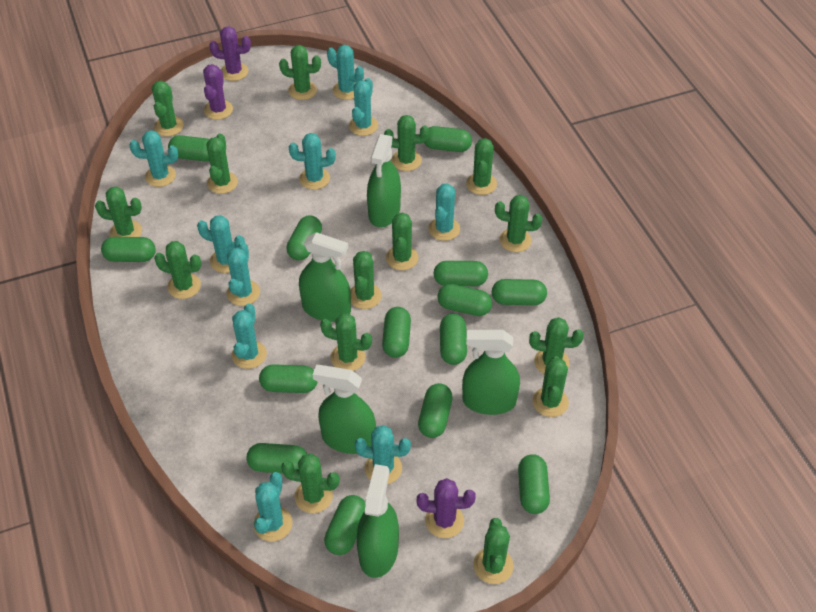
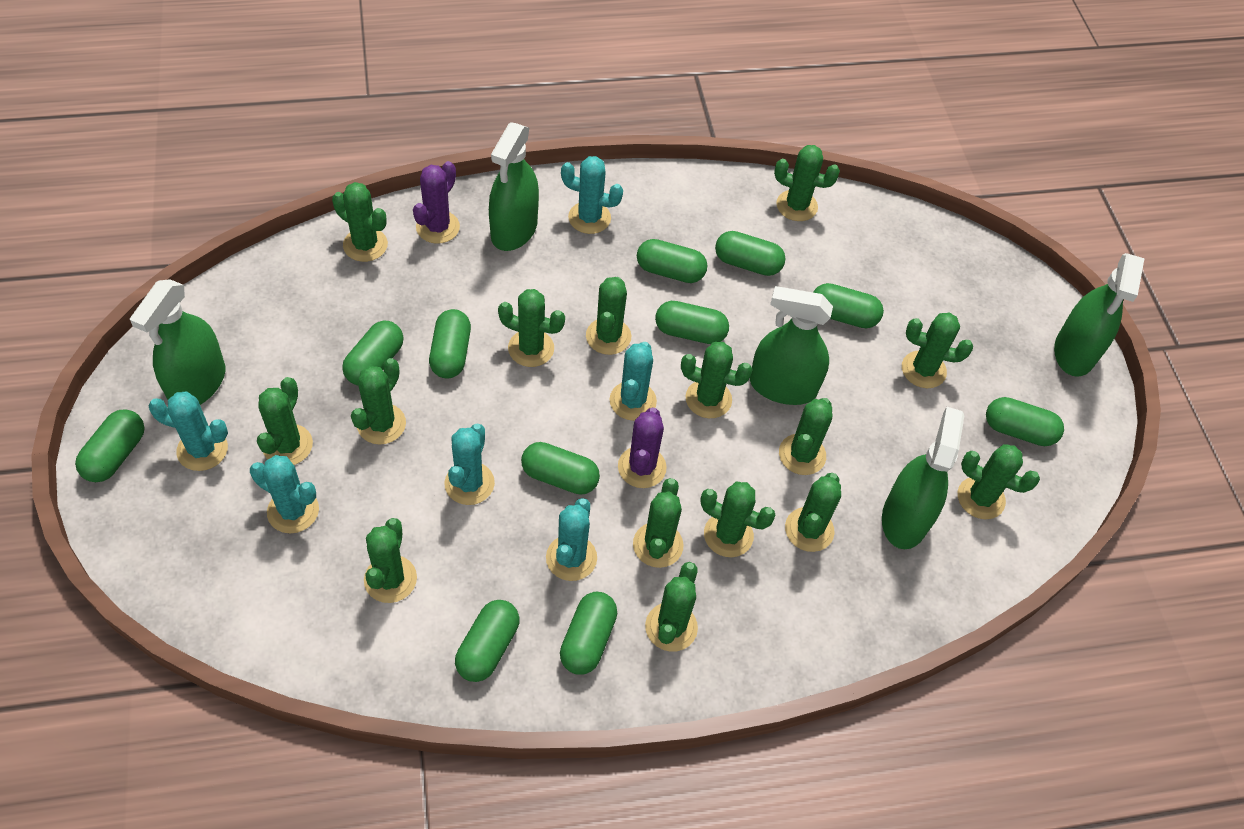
green capsule: [101,237,156,262] [168,135,210,161] [247,443,307,474] [259,364,318,393] [287,216,322,260] [324,495,365,555] [382,307,411,358] [418,383,453,438] [424,126,472,152] [433,261,488,286] [437,284,492,316] [440,314,467,365] [492,279,547,306] [518,454,550,514] = 14 -> [75,409,145,482] [342,321,404,385] [429,309,471,378] [455,600,519,682] [521,442,600,495] [560,592,617,675] [637,239,707,283] [655,301,729,344] [715,231,785,276] [813,283,884,328] [986,397,1064,446] = 11
purple cactus: [203,64,233,120] [209,26,251,81] [417,478,476,538] = 3 -> [413,161,460,244] [618,408,667,488] = 2
turquoise cactus: [129,130,178,187] [197,215,245,273] [226,242,260,306] [232,303,267,369] [253,472,292,542] [289,133,336,190] [327,45,364,100] [349,78,378,136] [355,425,411,484] [428,183,460,241] = 10 -> [148,392,228,471] [250,455,319,533] [445,424,495,505] [546,498,597,581] [561,156,623,234] [609,342,657,421] = 6

